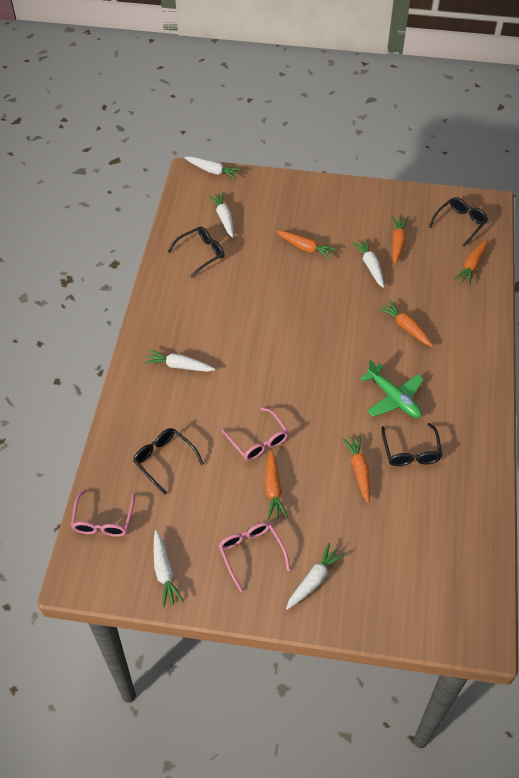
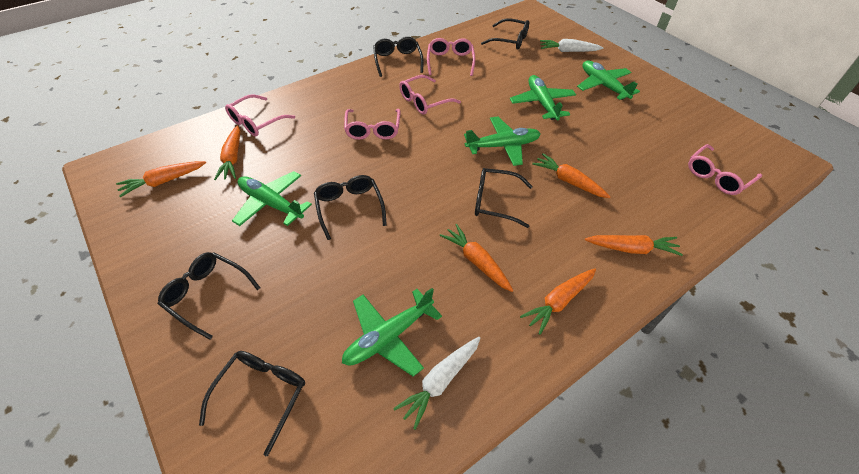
black glasses: [133,428,204,495] [167,226,224,278] [381,423,442,466] [429,197,488,247] = 4 -> [158,252,260,340] [199,351,305,456] [314,175,387,240] [373,37,424,77] [475,168,533,228] [481,18,529,50] = 6
green plane: [360,360,424,418] = 1 -> [232,171,312,226] [342,288,442,376] [464,116,540,166] [510,75,576,120] [577,61,640,100] = 5
pink glasses: [71,489,135,537] [219,522,290,592] [221,407,289,461] = 3 -> [225,94,295,136] [344,109,401,140] [399,75,461,115] [427,38,475,76] [688,144,762,195] = 5
white carrot: [144,349,215,372] [154,530,184,607] [184,157,242,179] [208,192,234,238] [286,543,346,610] [352,239,384,288] = 6 -> [393,337,481,430] [540,39,603,52] = 2

